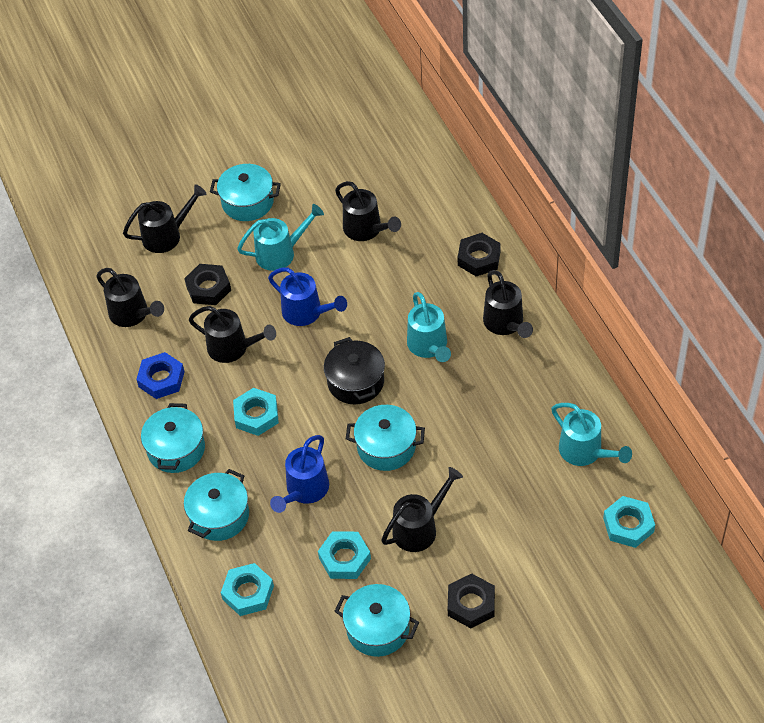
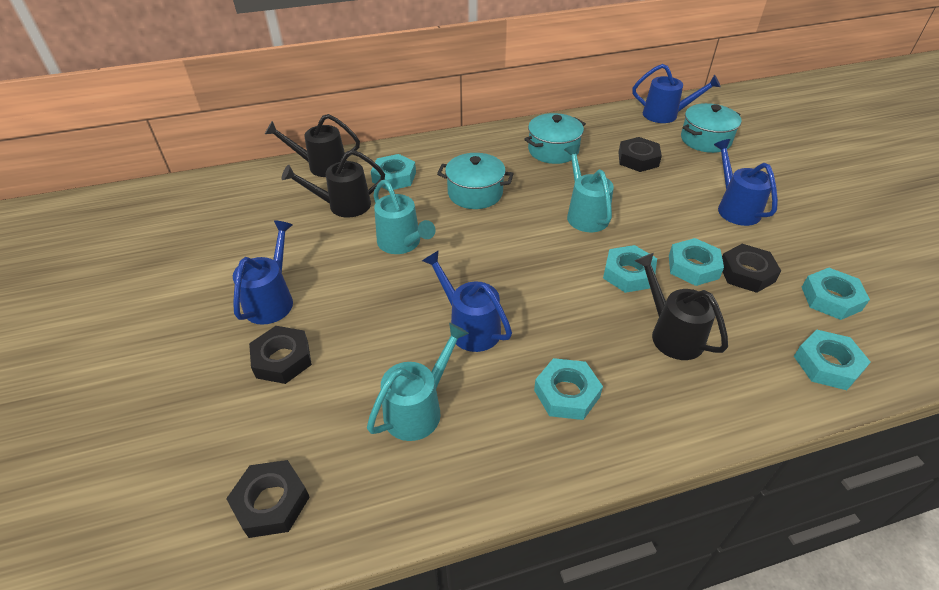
black nut: [184,264,231,305] [448,574,495,628] [458,233,501,276] = 3 -> [226,460,309,538] [249,326,312,384] [618,137,662,172] [722,244,781,293] = 4
black pot: [324,337,385,405] = 1 -> none = 0
black watering can: [96,268,164,327] [123,184,206,253] [189,306,276,363] [335,181,401,241] [381,467,463,552] [483,270,533,338] = 6 -> [265,114,360,177] [282,150,385,218] [635,253,728,360] = 3
blue nut: [136,352,185,399] = 1 -> none = 0
blue watering can: [268,267,347,326] [270,435,329,513] = 2 -> [233,220,293,325] [422,250,512,352] [632,64,720,123] [714,139,778,226] = 4
turquoise nut: [221,563,274,616] [233,388,279,436] [318,531,371,579] [603,496,655,548] = 4 -> [371,154,416,190] [534,358,603,420] [603,245,657,293] [669,238,724,286] [794,330,871,390] [802,268,870,320] = 6
turquoise pot: [141,403,205,473] [184,469,249,541] [210,164,281,221] [334,584,419,657] [346,405,425,471] = 5 -> [437,153,514,209] [524,113,586,164] [681,103,741,153] = 3

